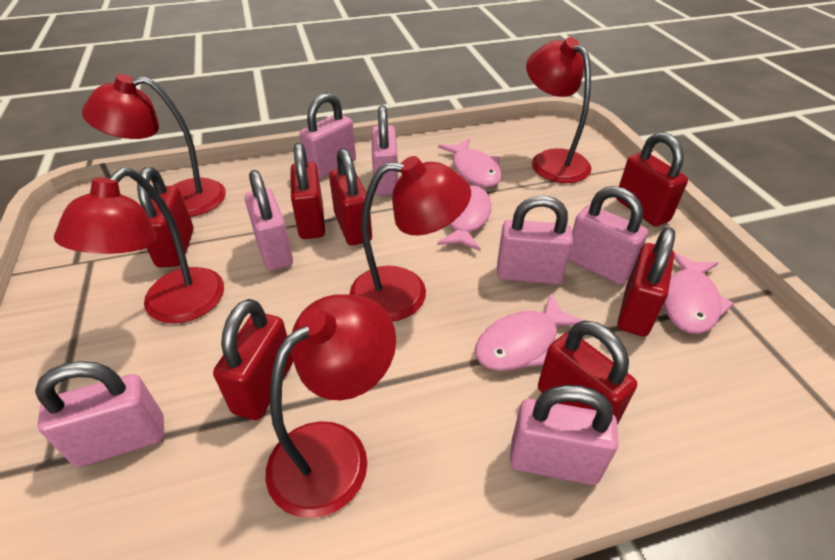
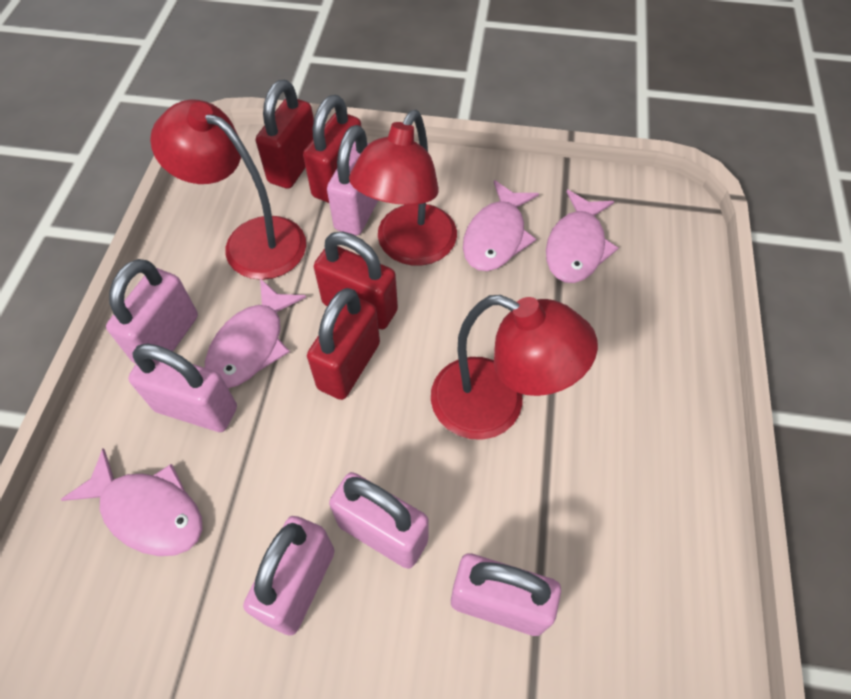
pink padlock: [35,361,164,467] [245,170,293,271] [300,93,356,179] [371,105,398,195] [497,195,573,285] [510,385,618,485] [569,186,648,285] = 7 -> [106,259,198,364] [128,344,237,432] [243,516,335,635] [327,125,378,235] [329,472,429,569] [451,554,561,636] = 6
red lamp: [54,168,224,323] [82,74,226,217] [266,294,396,518] [349,156,471,321] [526,37,592,183] = 5 -> [150,99,306,280] [349,110,457,266] [431,295,598,440] = 3
red padlock: [137,167,193,268] [213,299,293,420] [290,143,325,239] [329,148,372,246] [538,320,637,425] [616,132,688,226] [618,227,675,337] = 7 -> [256,80,314,189] [303,95,361,203] [307,288,380,400] [314,231,398,330] = 4

